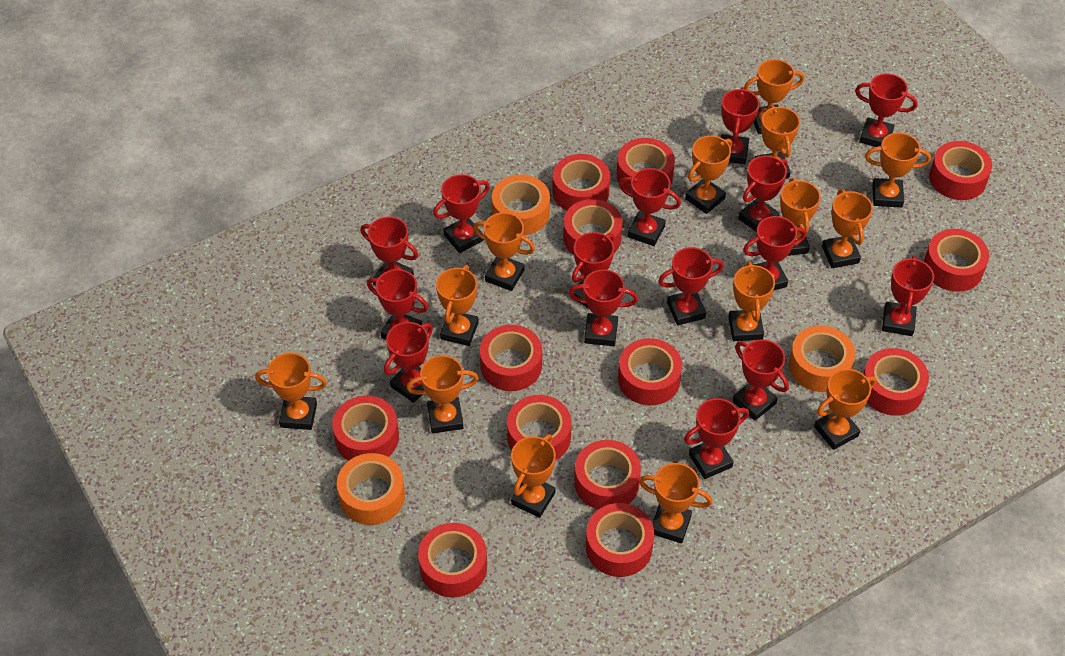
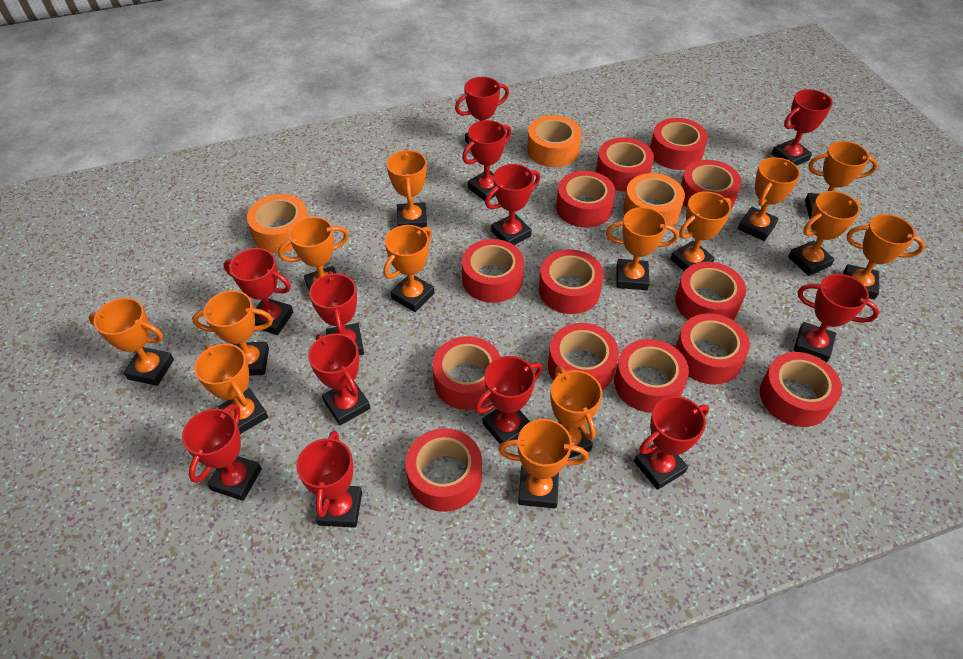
red trophy: [360,217,418,285] [367,269,429,340] [384,322,433,403] [433,174,490,253] [569,269,638,346] [572,232,615,309] [619,168,681,246] [658,247,724,325] [684,398,749,479] [721,87,760,164] [732,339,789,421] [738,156,788,232] [743,216,806,290] [855,73,917,147] [882,256,934,336] = 15 -> [182,404,262,501] [223,248,293,335] [296,431,362,528] [308,333,370,425] [309,271,364,355] [455,77,509,144] [462,120,511,201] [475,356,543,444] [485,164,540,245] [634,396,709,490] [771,89,833,166] [793,274,879,363] = 12

